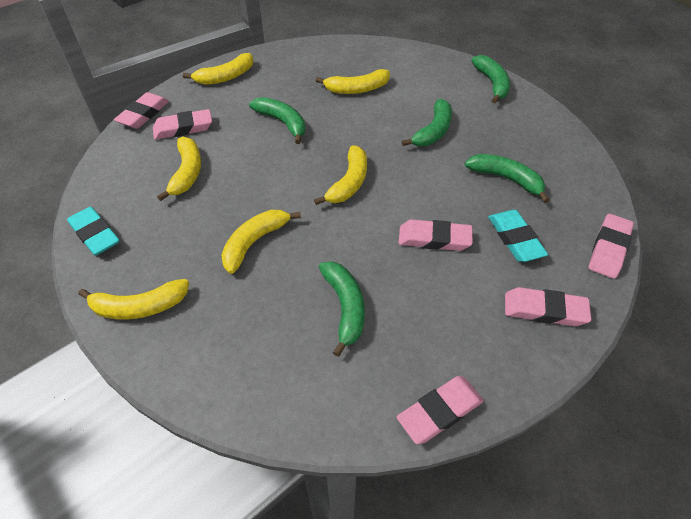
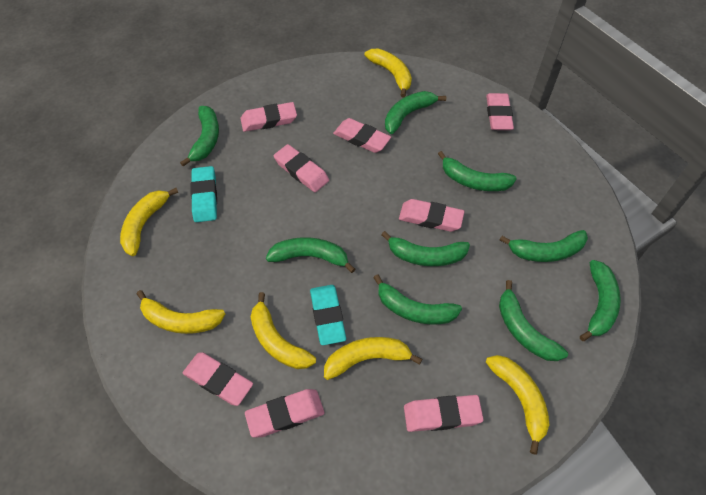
green banana: [249,97,305,144] [319,261,365,357] [402,99,452,146] [465,154,549,203] [471,55,510,103] = 5 -> [180,106,219,167] [266,237,355,273] [373,274,462,325] [381,231,470,266] [385,91,446,134] [438,151,517,191] [499,280,568,361] [500,230,588,262] [580,260,621,341] = 9
pink eraser: [114,92,169,129] [153,109,212,140] [397,376,484,444] [399,219,473,251] [505,287,591,326] [589,214,634,279] = 6 -> [183,352,253,406] [240,102,297,132] [245,389,324,437] [274,144,329,192] [333,118,391,153] [399,199,464,232] [404,395,484,432] [486,93,514,130] = 8

